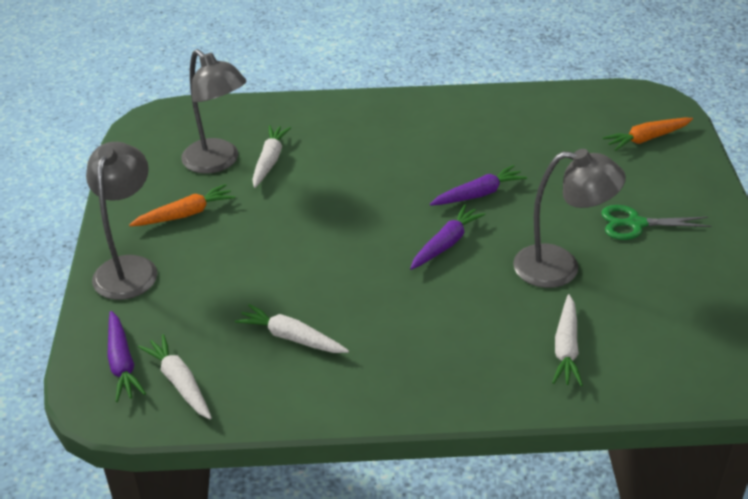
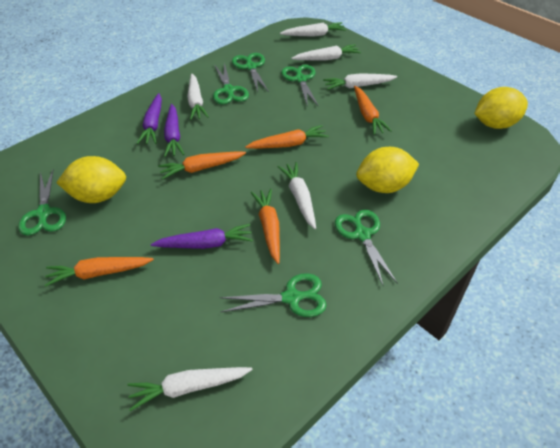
green scissors: [601,205,712,240] = 1 -> [18,169,66,236] [213,63,249,104] [219,274,326,317] [232,53,269,92] [281,65,319,107] [335,210,397,285] = 6
grey lamp: [86,142,157,300] [181,49,246,174] [513,149,626,288] = 3 -> none = 0
orange carrot: [129,184,235,226] [603,118,693,151] = 2 -> [44,257,154,287] [158,151,246,179] [245,125,329,149] [250,189,280,264] [354,86,392,135] = 5
white carrot: [138,334,212,419] [235,304,349,353] [252,125,291,188] [552,294,583,386] = 4 -> [127,367,253,411] [187,74,209,120] [277,162,316,229] [280,22,346,37] [291,44,361,60] [323,73,397,90] = 6
yellow lemon: none = 0 -> [56,156,126,203] [356,147,419,193] [474,87,528,129] = 3

